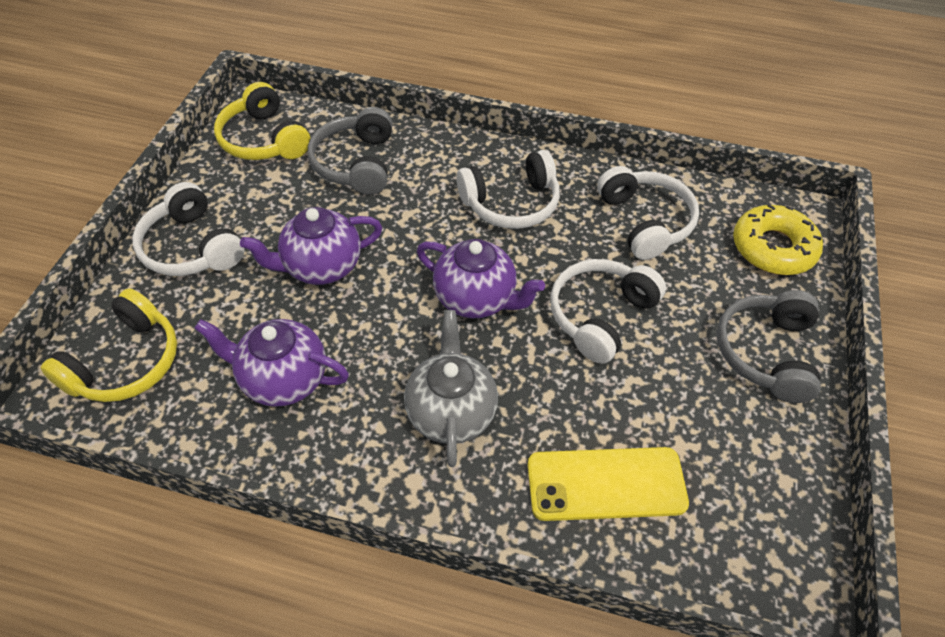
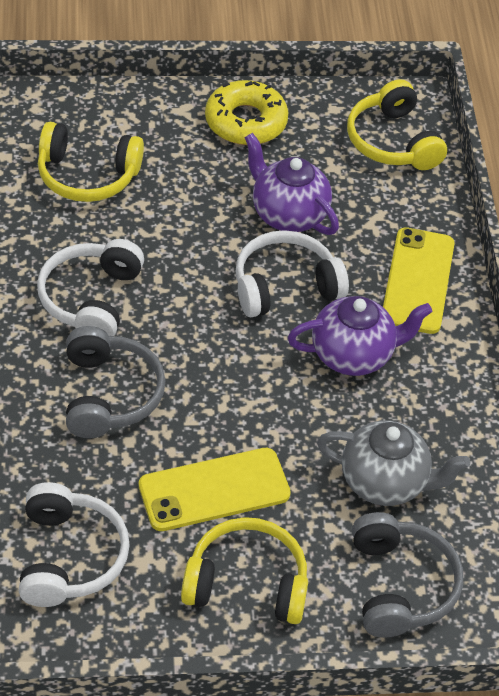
purple teapot: [194,319,349,407] [240,207,382,285] [417,239,545,318] = 3 -> [244,133,339,235] [288,296,432,376] = 2
white headphones: [132,182,245,276] [457,150,560,229] [550,259,666,364] [597,166,699,260] = 4 -> [19,482,130,607] [37,239,144,336] [236,230,349,317] = 3
yellow headphones: [41,288,177,402] [214,82,311,160] = 2 -> [38,122,144,202] [181,517,308,624] [347,79,447,170] = 3
yellow phone: [528,447,689,521] = 1 -> [139,448,291,531] [383,227,455,334] = 2

